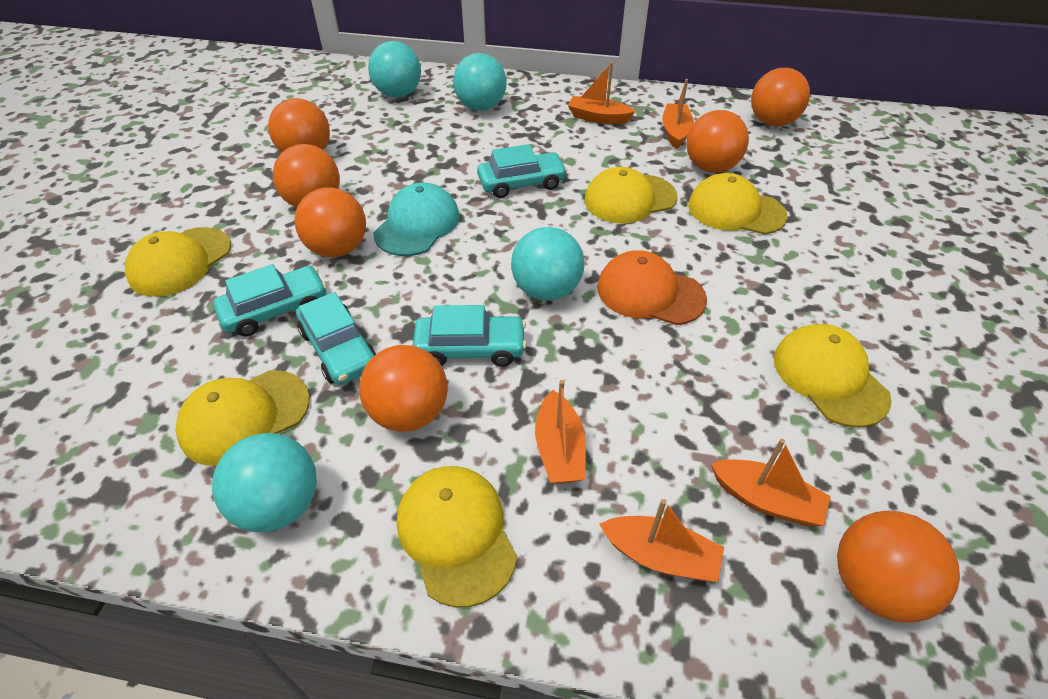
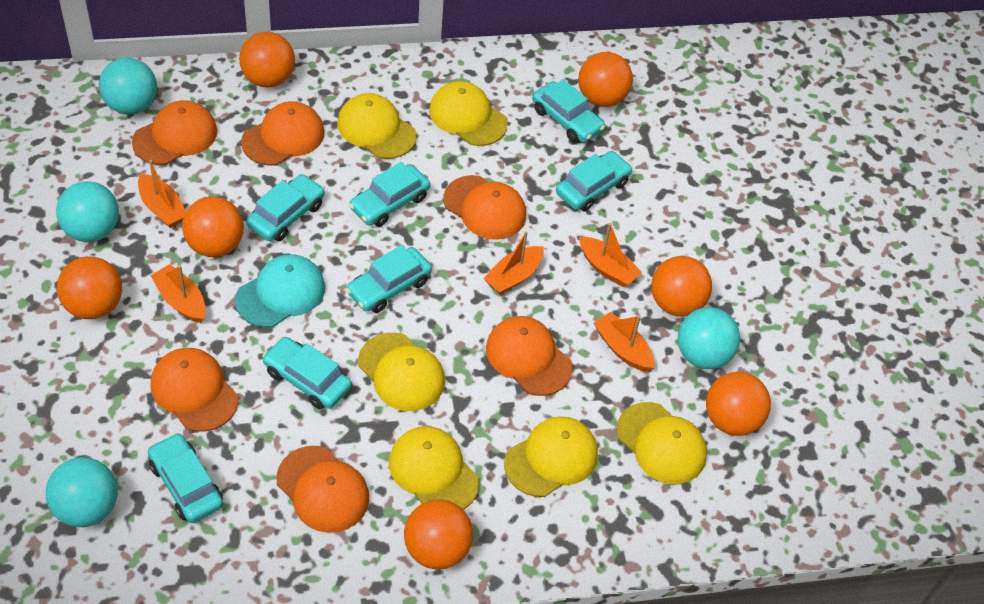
orange cap: [597,250,707,325] = 1 -> [132,100,217,165] [150,348,238,432] [241,101,324,166] [276,446,370,533] [443,175,526,240] [486,316,573,396] = 6
turquoise car: [213,264,327,336] [296,292,376,385] [413,305,527,367] [477,144,568,198] = 4 -> [148,433,223,523] [246,174,325,241] [262,337,352,409] [346,245,432,313] [349,162,430,227] [532,79,605,143] [556,151,633,211] = 7

